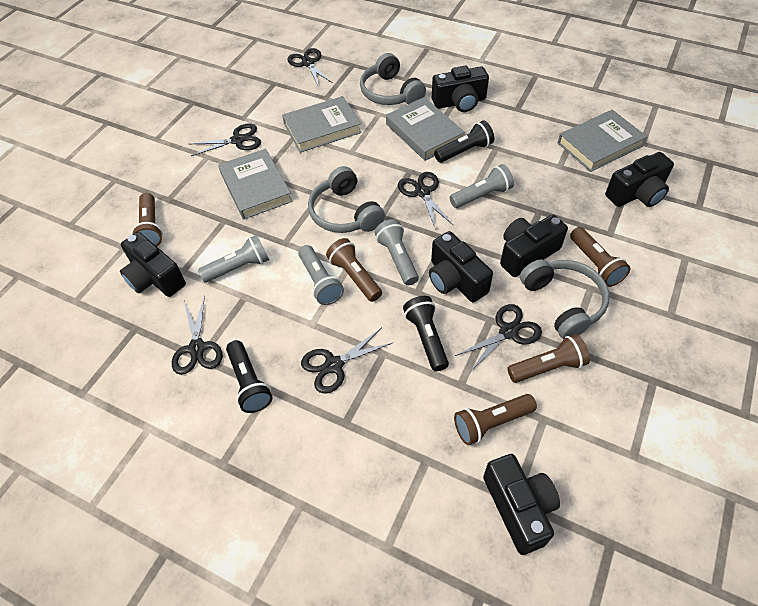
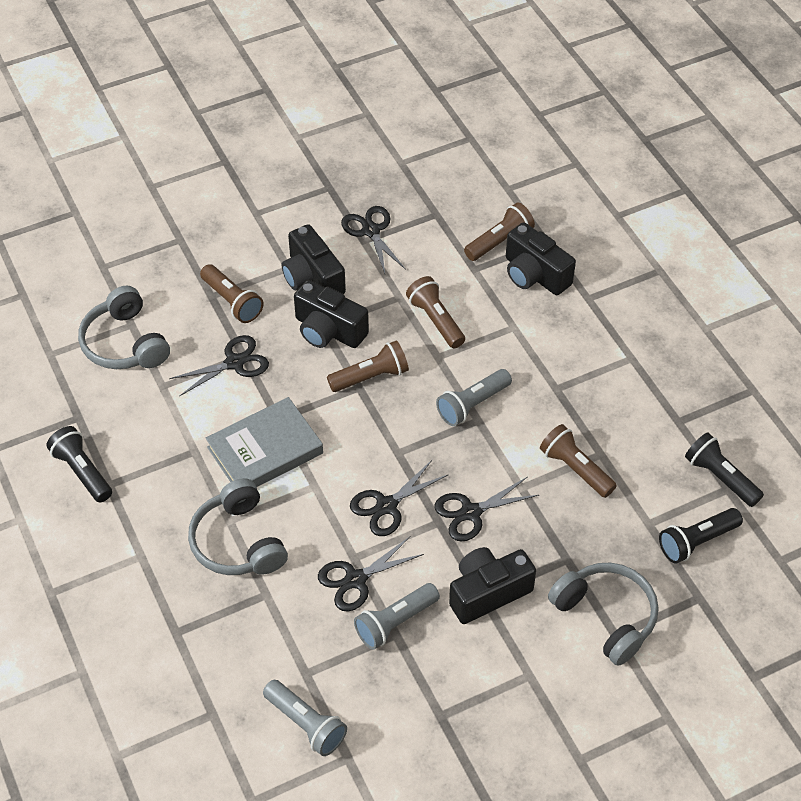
black camera: [120,232,186,297] [429,231,493,302] [432,66,489,112] [483,454,560,555] [500,215,568,277] [605,152,674,207] = 6 -> [282,224,346,294] [294,280,369,348] [449,547,536,624] [506,222,576,295] = 4
black scissors: [172,296,223,375] [190,124,261,156] [287,48,333,87] [301,328,394,394] [398,172,453,230] [455,304,542,372] = 6 -> [169,335,269,396] [318,536,424,611] [341,206,406,274] [350,460,449,536] [434,477,539,541] = 5
grey book: [218,149,292,219] [282,96,362,153] [386,97,465,161] [558,110,647,172] = 4 -> [206,397,323,487] = 1
grey flashlight: [198,235,269,283] [298,245,344,305] [374,219,419,285] [450,164,514,208] = 4 -> [263,680,347,756] [354,583,440,650] [436,369,512,426] = 3

